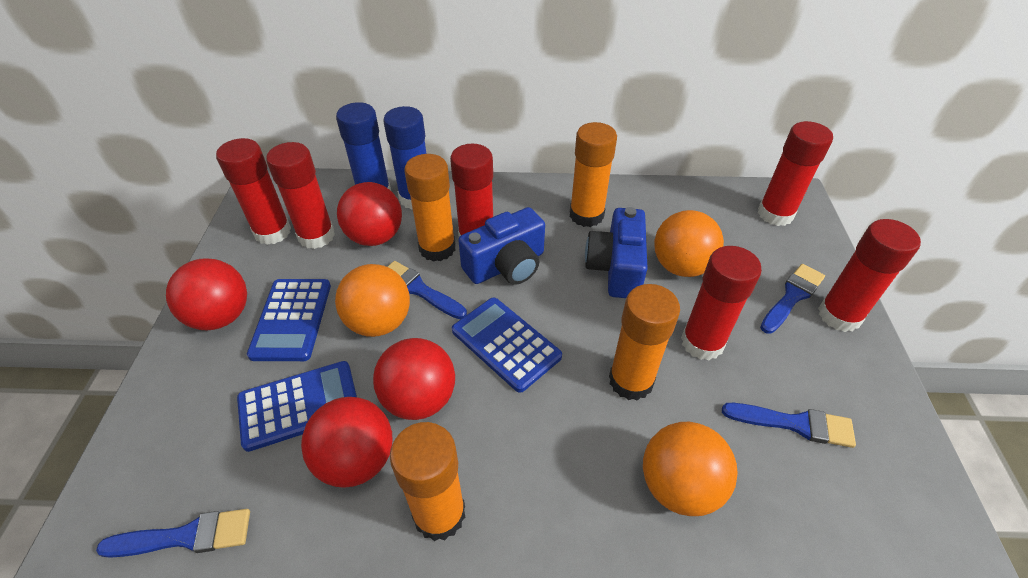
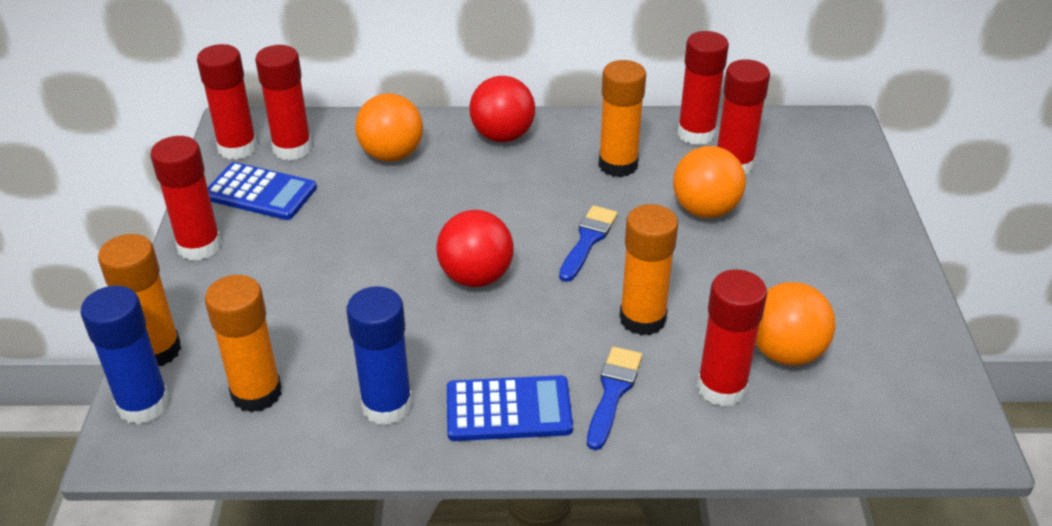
blue brush: [96,509,250,558] [387,261,467,319] [722,403,856,448] [760,264,825,334] = 4 -> [559,205,618,282] [587,347,642,450] = 2
blue calculator: [237,361,357,452] [247,279,331,361] [452,297,562,393] = 3 -> [208,162,317,220] [447,375,573,441] = 2
blue camera: [458,207,545,285] [585,207,648,298] = 2 -> none = 0
red ball: [166,258,247,330] [301,397,392,488] [337,182,402,246] [373,338,455,420] = 4 -> [436,210,514,287] [470,76,535,142] = 2

